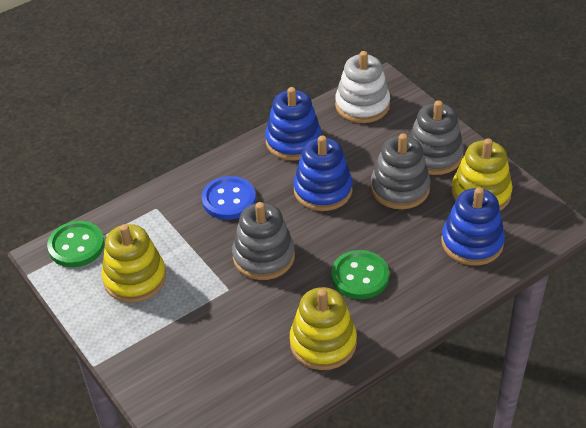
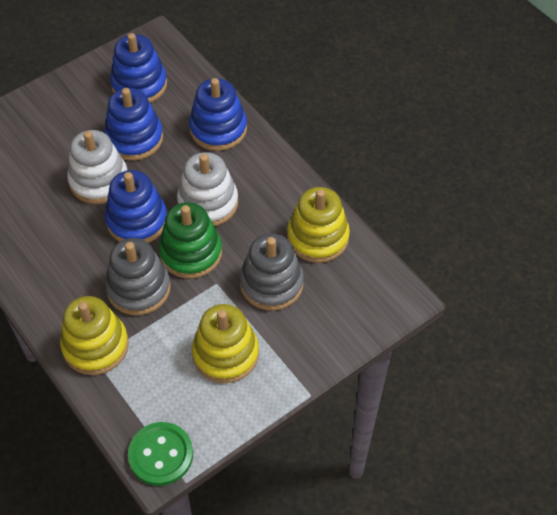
blue button: [202,176,256,220] = 1 -> none = 0
blue stacking toy: [265,87,322,161] [293,135,353,211] [441,187,505,266] = 3 -> [104,88,163,161] [105,170,167,243] [110,33,167,103] [189,78,247,151] = 4
green button: [47,221,105,267] [331,250,389,299] = 2 -> [128,422,193,486] = 1
green stacking toy: none = 0 -> [159,202,222,279] = 1
grey stacking toy: [232,202,295,280] [371,134,430,209] [409,100,464,175] = 3 -> [105,238,171,315] [240,233,304,311] = 2
white stacking toy: [335,51,390,123] = 1 -> [67,130,127,204] [177,152,238,226] = 2

